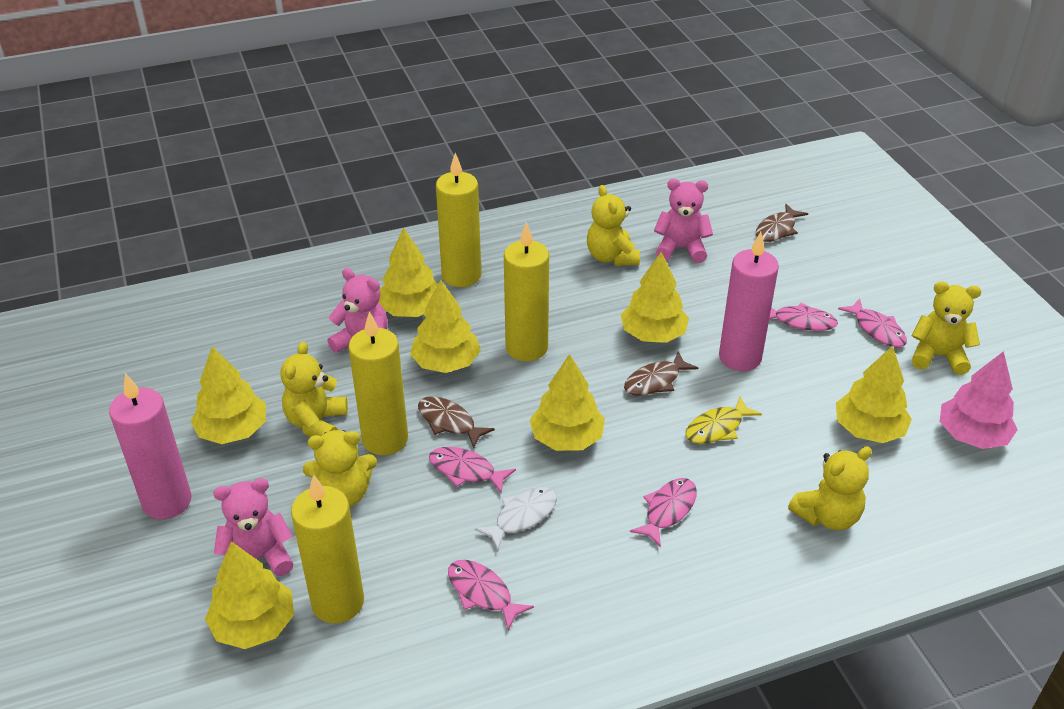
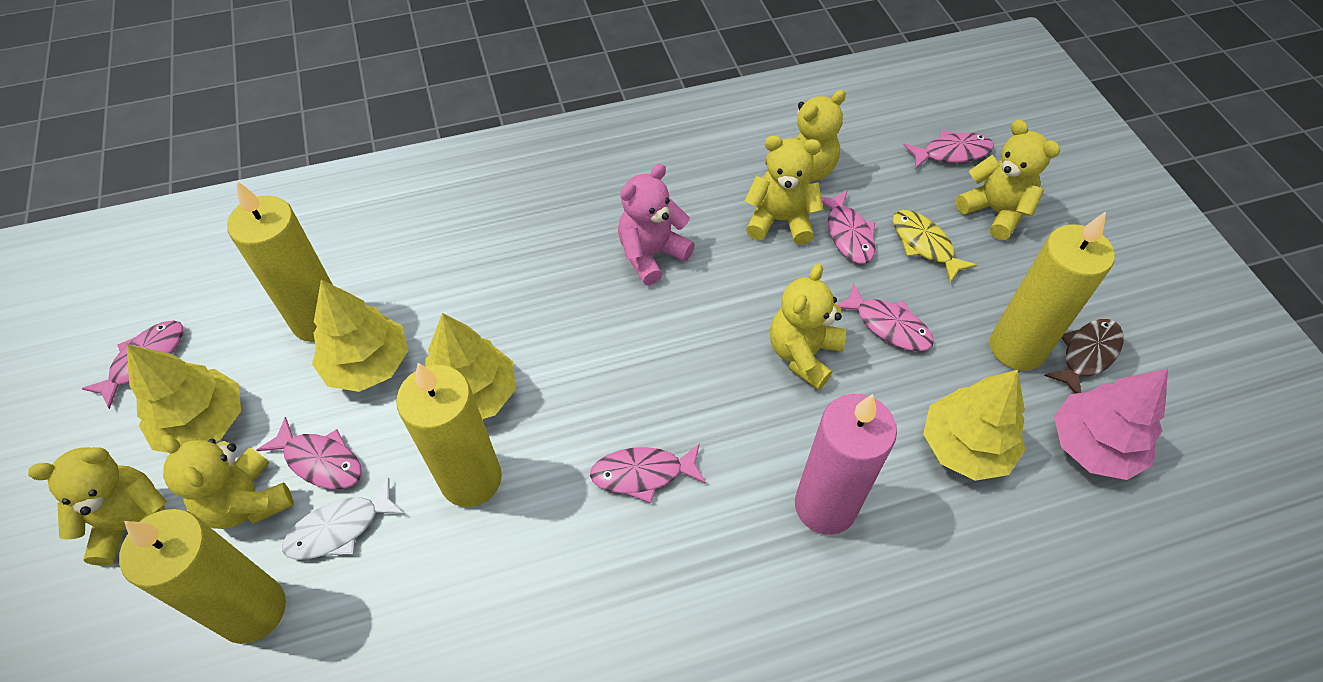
brown fish: [418,396,495,448] [624,351,698,396] [756,204,808,242] = 3 -> [1044,319,1124,394] = 1
pink candle: [109,373,192,519] [719,232,779,371] = 2 -> [795,394,897,535] = 1
pink fish: [429,447,516,494] [448,560,534,630] [630,478,697,548] [769,303,838,331] [838,299,907,347] = 5 -> [81,321,183,409] [256,417,362,489] [590,444,706,503] [821,190,876,264] [837,282,934,351] [903,130,994,169] = 6
pink teddy bear: [213,478,293,576] [327,268,388,353] [654,179,713,263] = 3 -> [618,164,695,285] = 1
yellow teddy bear: [280,342,348,437] [303,430,377,507] [587,185,640,266] [788,446,872,530] [912,281,981,375] = 5 -> [28,447,167,566] [161,435,294,529] [745,135,823,245] [765,90,846,181] [770,264,846,390] [956,120,1060,240] = 6
yellow tree: [191,347,266,444] [205,541,294,649] [378,228,438,317] [410,279,481,373] [530,354,605,451] [620,252,689,343] [836,346,912,443] = 7 -> [127,344,241,453] [312,280,408,392] [425,313,516,419] [923,370,1025,481] = 4

